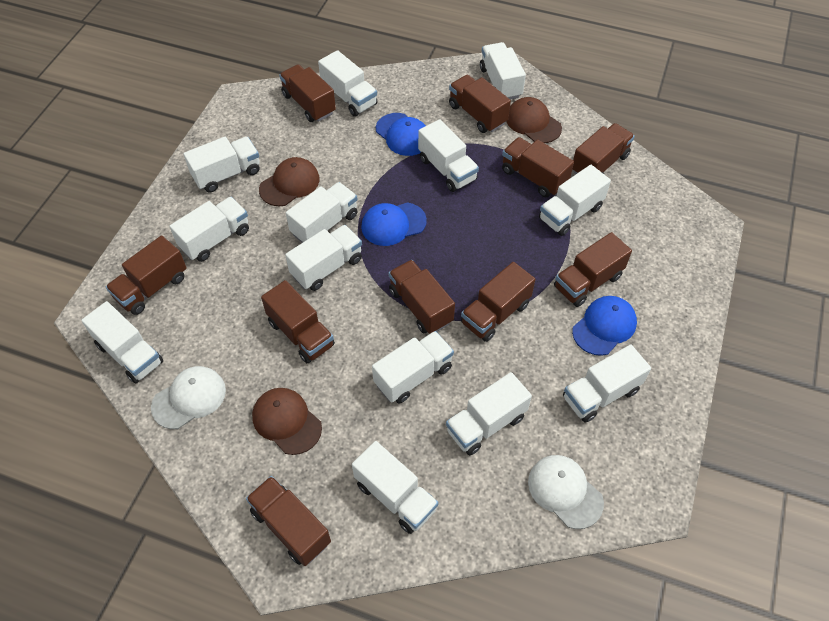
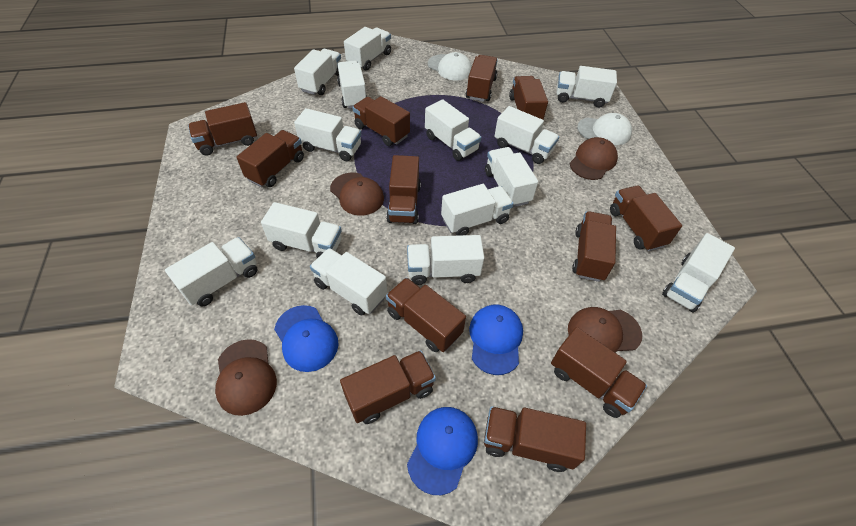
brown cap: [252,388,322,455] [259,157,320,206] [506,97,562,143] = 3 -> [215,339,277,416] [330,173,384,216] [568,307,642,353] [570,137,618,180] = 4
brown truck: [106,236,187,315] [246,476,331,566] [261,280,335,363] [279,64,336,122] [389,260,455,334] [449,75,511,133] [461,262,535,342] [502,137,574,197] [554,232,632,307] [573,123,635,174] = 10 -> [188,102,257,156] [237,130,304,187] [340,350,436,424] [352,96,410,146] [386,155,421,224] [386,278,466,352] [466,55,498,102] [484,406,586,472] [509,76,548,120] [551,327,647,418] [572,211,616,282] [610,186,682,251] = 12
white truck: [81,301,163,384] [169,197,249,262] [183,137,260,192] [285,225,362,291] [286,182,358,243] [318,50,378,117] [352,441,438,534] [372,331,454,404] [418,119,479,192] [446,372,532,455] [480,42,526,100] [539,165,611,236] [563,345,651,423] = 13 -> [165,237,258,307] [261,202,342,258] [294,49,341,95] [294,108,361,161] [310,248,387,316] [337,61,367,109] [344,27,391,71] [407,235,484,285] [425,99,482,161] [441,184,514,236] [485,147,538,207] [494,106,559,164] [557,66,617,108] [662,233,735,312] = 14

